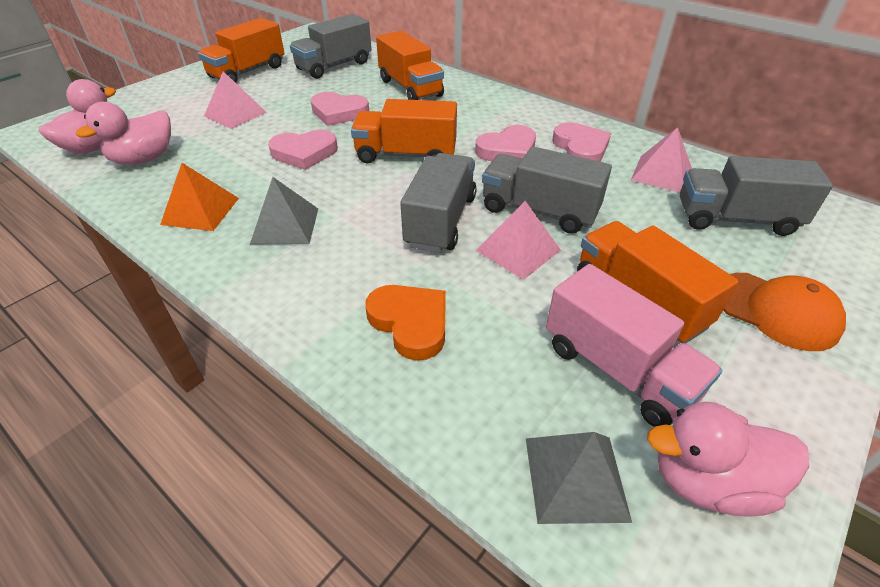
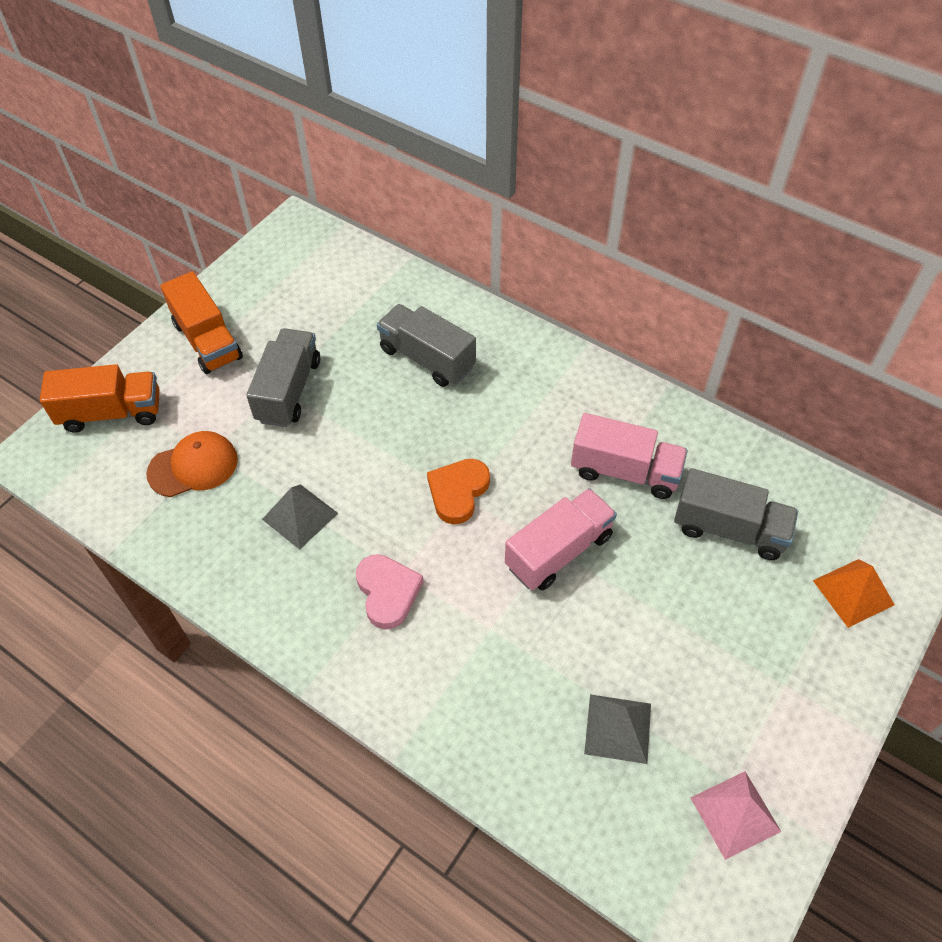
grey truck: [290,14,372,79] [400,153,477,253] [482,146,612,234] [680,156,833,236] = 4 -> [246,328,320,427] [377,304,476,387] [674,468,798,560] = 3
orange truck: [198,18,285,83] [351,99,457,163] [376,31,444,100] [577,221,738,344] = 4 -> [40,364,160,433] [160,271,243,374] = 2
pink duck: [39,79,116,154] [76,102,171,165] [647,402,809,517] = 3 -> none = 0
pink heart: [268,130,338,170] [311,92,369,126] [475,125,536,161] [552,122,611,162] = 4 -> [356,554,424,629] = 1
pink pyramid: [204,71,267,129] [476,201,561,280] [631,127,692,192] = 3 -> [691,771,781,860] = 1
pink truck: [546,264,722,427] = 1 -> [505,488,617,590] [571,413,688,499] = 2

